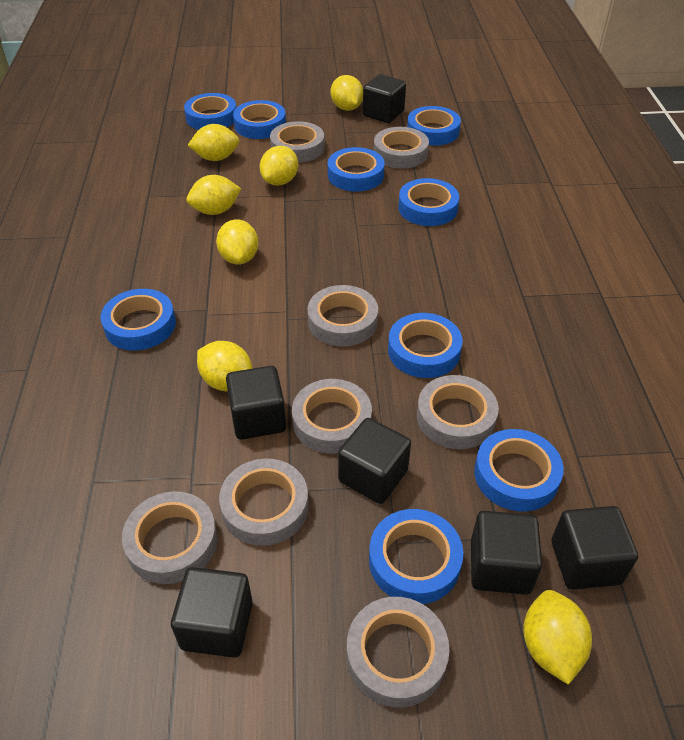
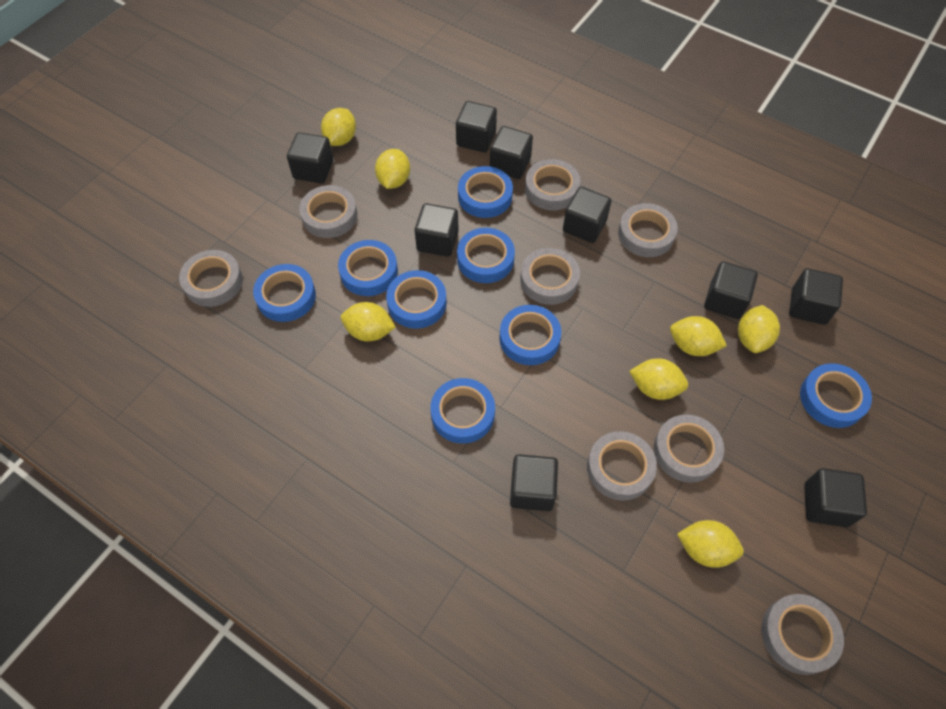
black cube: [171,567,253,658] [226,366,286,440] [338,418,411,504] [363,74,406,123] [471,511,542,595] [552,506,638,590] = 6 -> [287,132,333,184] [415,203,459,257] [456,101,497,153] [490,126,533,179] [510,454,558,511] [563,187,611,243] [704,262,758,319] [789,268,843,325] [804,468,867,527] = 9
blue tape: [101,289,176,351] [184,93,236,130] [233,100,286,139] [328,147,384,192] [369,509,463,604] [388,313,463,378] [398,178,459,226] [407,106,461,145] [474,429,564,512] = 9 -> [253,264,316,322] [338,240,398,296] [386,270,447,329] [430,378,495,444] [457,228,515,283] [458,166,513,218] [499,305,561,365] [800,363,872,428] = 8

